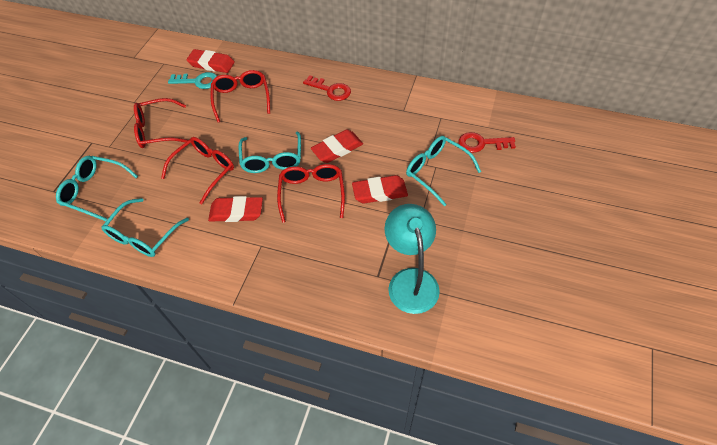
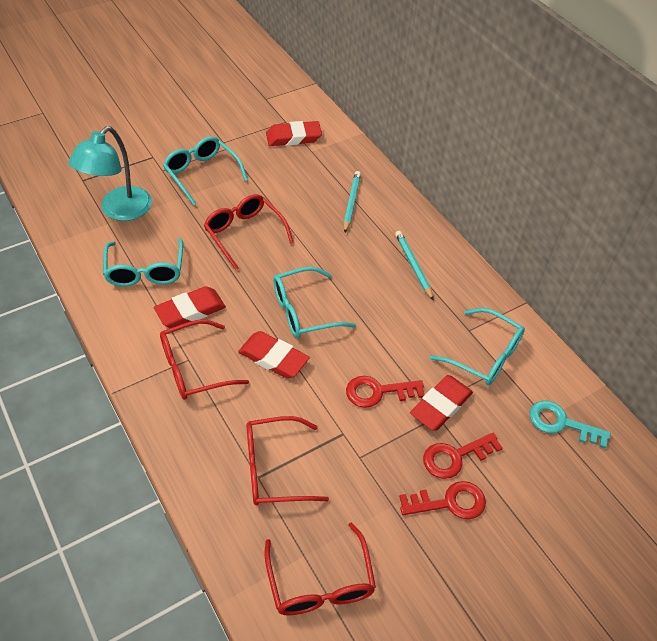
red key: [303,75,351,101] [459,132,516,153] = 2 -> [346,376,425,408] [399,481,486,519] [423,433,503,479] = 3
turquoise pencil: none = 0 -> [344,171,361,232] [395,231,433,300] = 2

